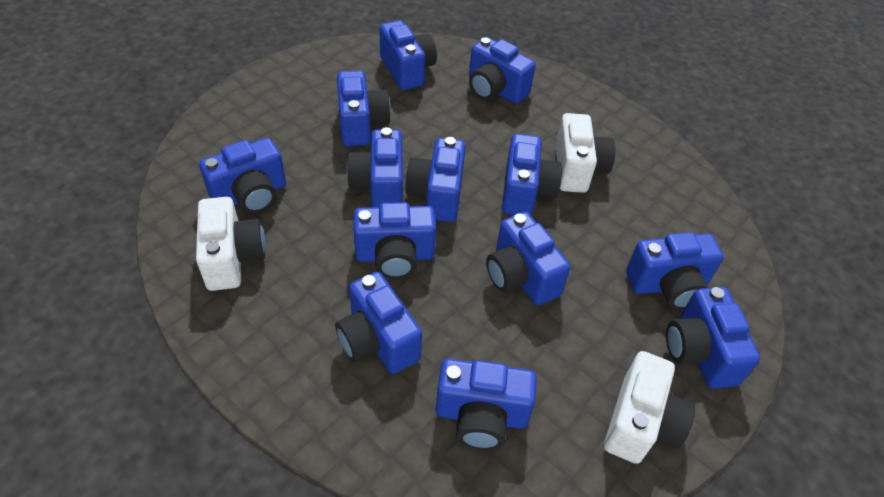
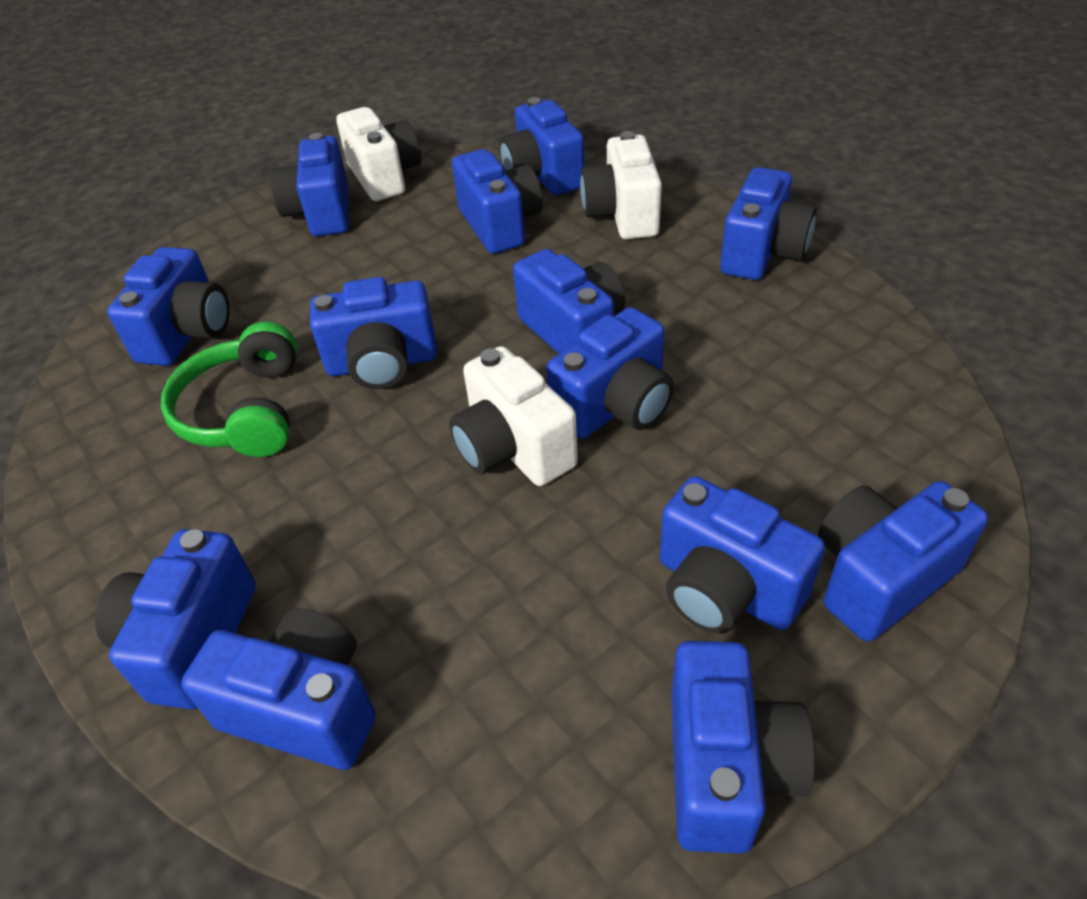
green headphones: none = 0 -> [161,322,297,457] = 1

